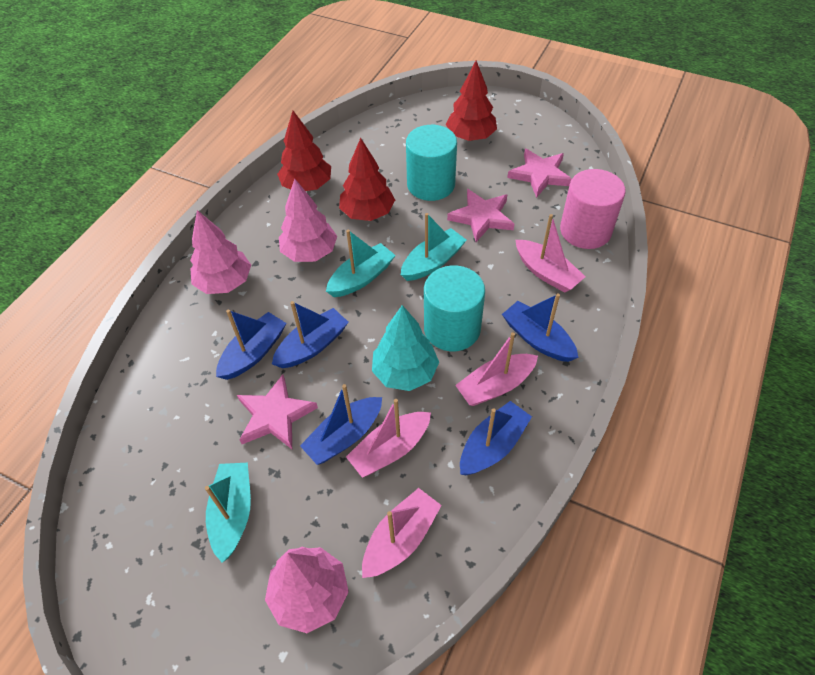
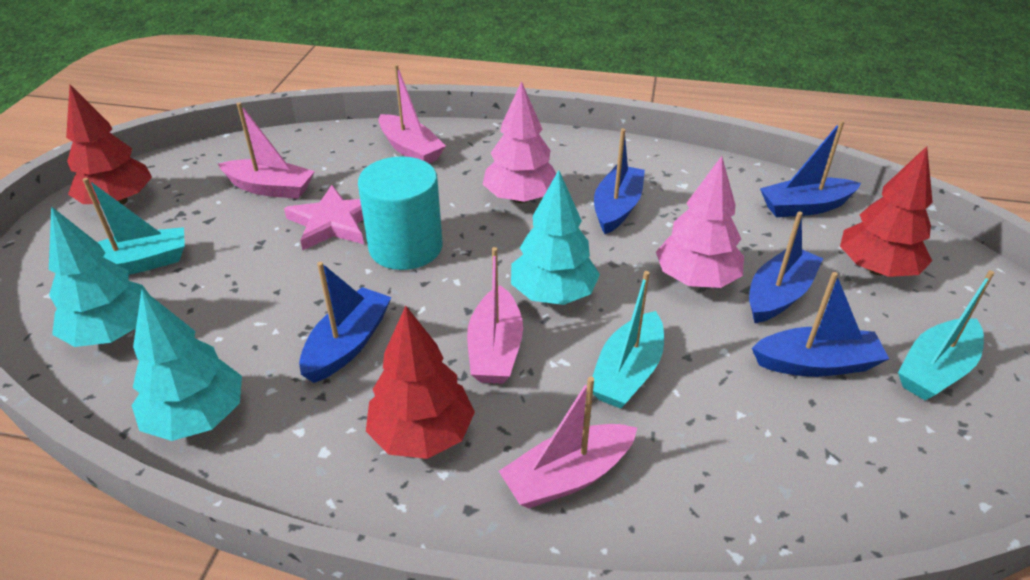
pink cylinder: [560,169,626,249] = 1 -> none = 0
pink star: [237,374,318,449] [447,189,514,242] [507,149,572,198] = 3 -> [284,185,364,250] = 1
pink tree: [190,210,251,294] [265,547,349,633] [279,179,337,262] = 3 -> [483,81,556,203] [656,156,744,288] = 2
turquoise cylinder: [406,125,457,201] [424,266,485,351] = 2 -> [358,156,443,270] = 1
turquoise tree: [372,305,439,391] = 1 -> [49,206,149,347] [132,289,242,441] [511,170,600,305] = 3

